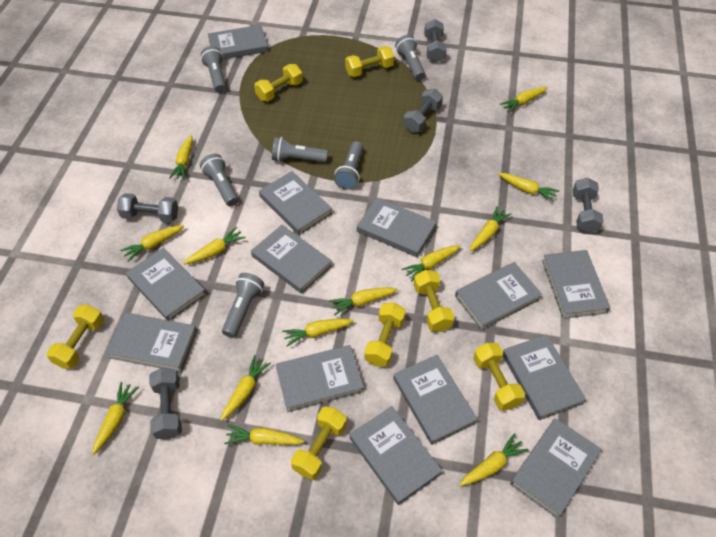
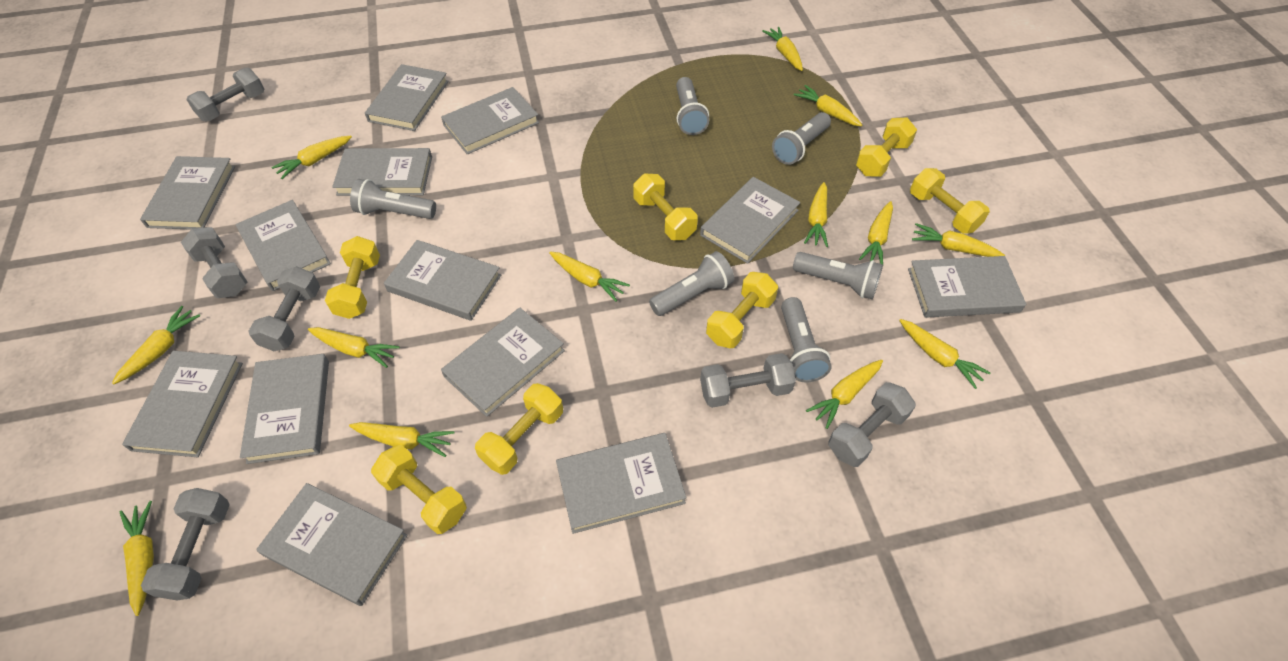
grey dumbbell: [117,193,178,223] [149,368,182,439] [403,89,443,132] [424,19,447,62] [573,178,604,233] = 5 -> [141,488,230,600] [181,227,247,298] [186,67,264,121] [248,266,320,351] [700,353,796,408] [828,382,916,467] = 6

